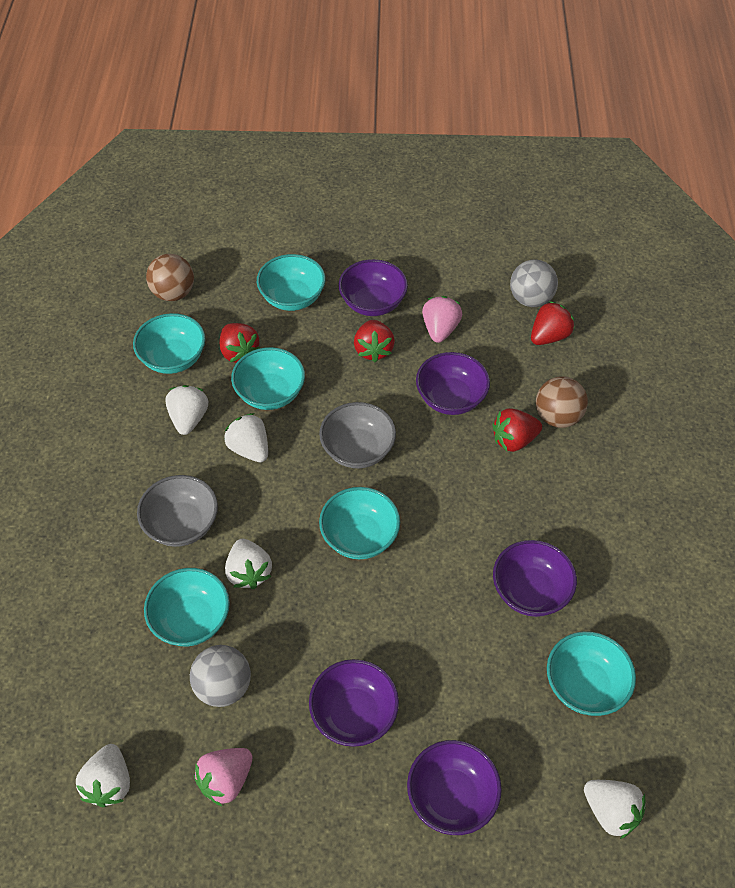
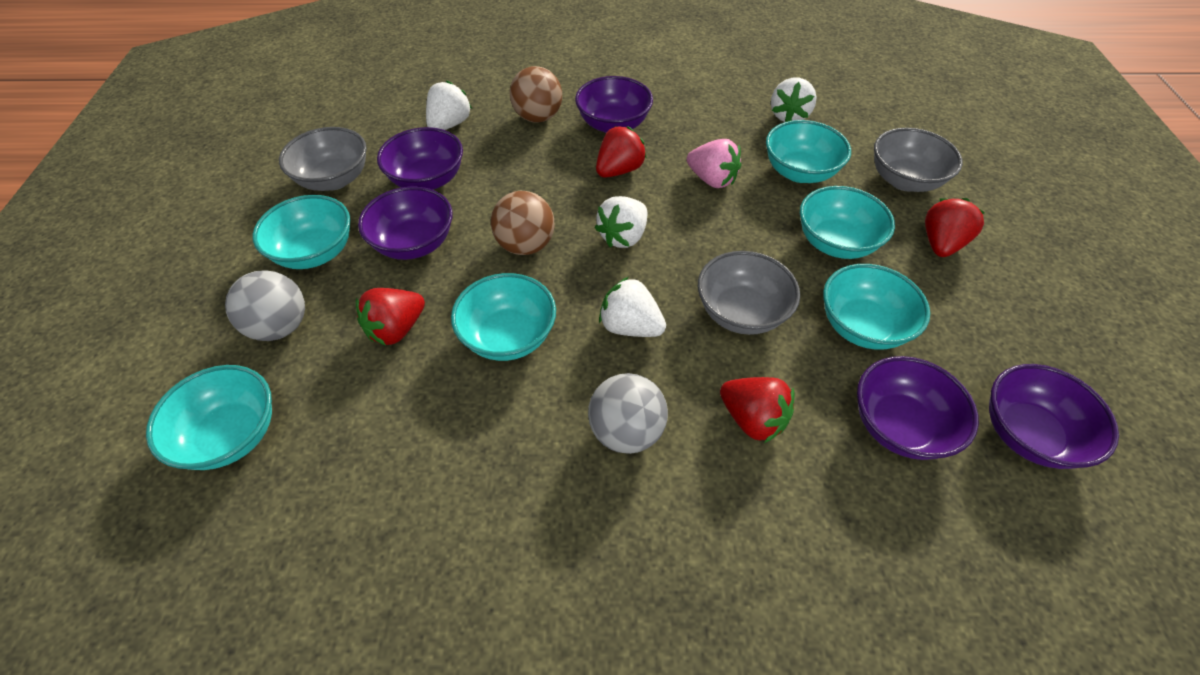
grey bowl: [137,475,218,547] [319,402,396,468] = 2 -> [279,127,367,191] [698,251,800,335] [874,128,963,192] = 3
pink strawberry: [194,748,252,806] [422,296,462,343] = 2 -> [687,139,741,188] = 1
white strawberry: [76,744,130,807] [165,385,208,435] [224,413,268,462] [225,539,272,589] [584,780,646,839] = 5 -> [426,80,472,130] [595,196,647,248] [599,277,666,337] [771,78,817,122] = 4

